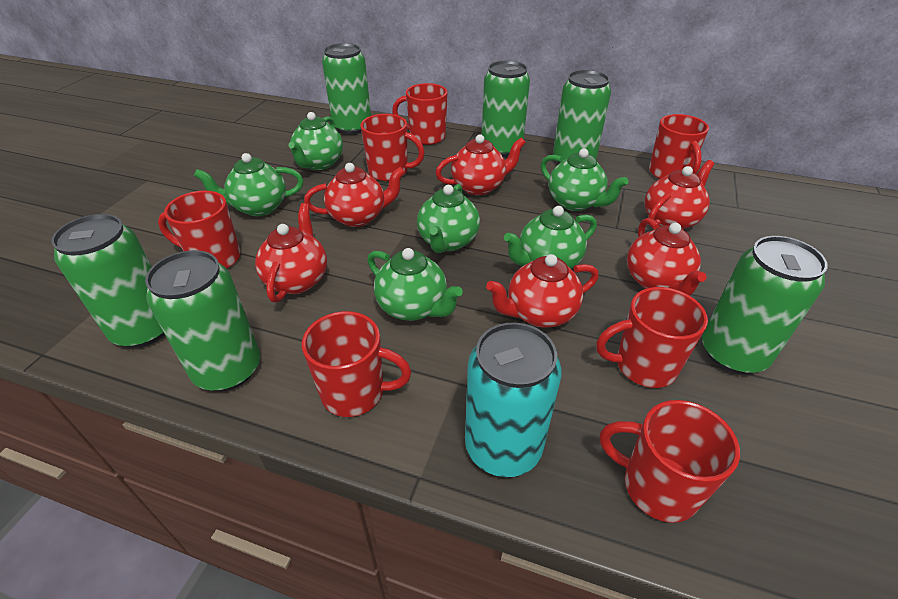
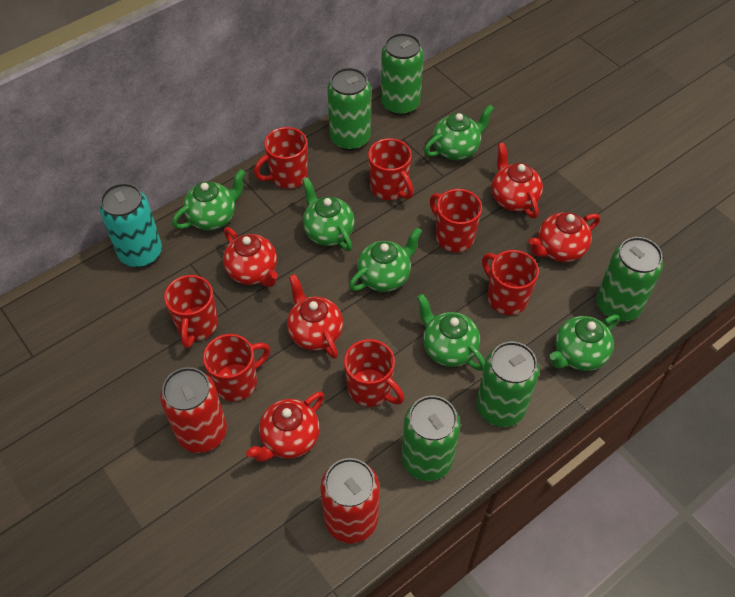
green can: [51,214,165,348] [145,250,260,391] [322,43,371,134] [482,61,530,157] [553,70,611,164] [702,236,828,374] = 6 -> [327,68,371,151] [381,33,424,115] [401,396,461,481] [476,342,539,427] [596,237,663,322] = 5
red can: none = 0 -> [160,367,227,453] [320,458,379,544] = 2
red teapot: [255,203,327,302] [304,163,405,227] [436,134,526,195] [486,254,599,328] [627,218,707,296] [645,160,714,229] = 6 -> [223,227,278,287] [246,392,324,462] [287,274,343,359] [492,142,543,219] [529,212,600,262] = 5

